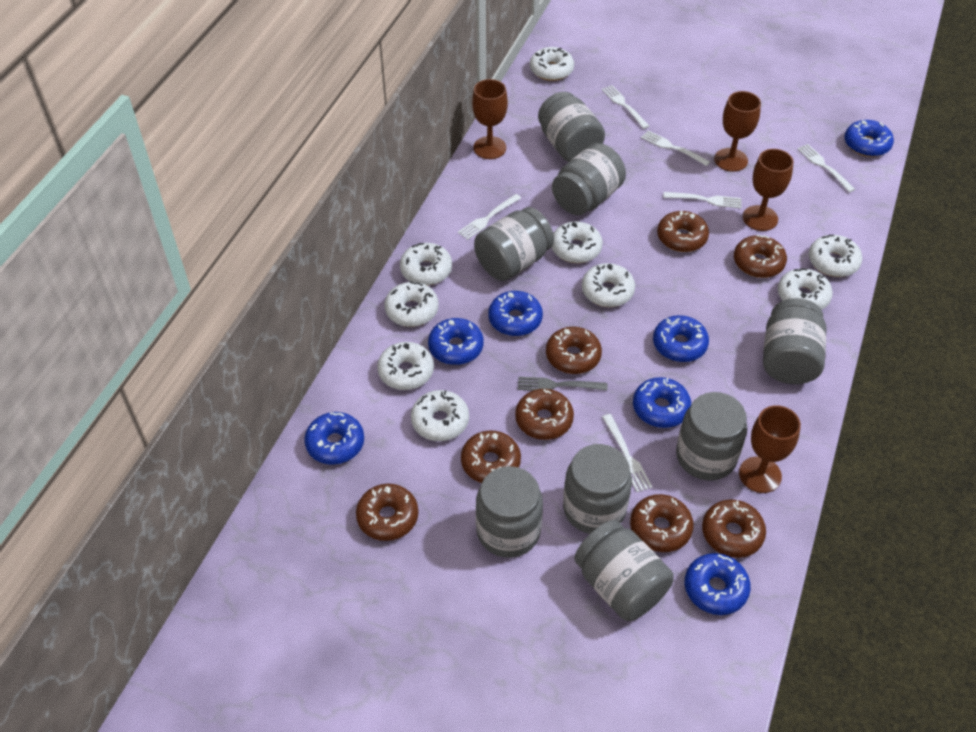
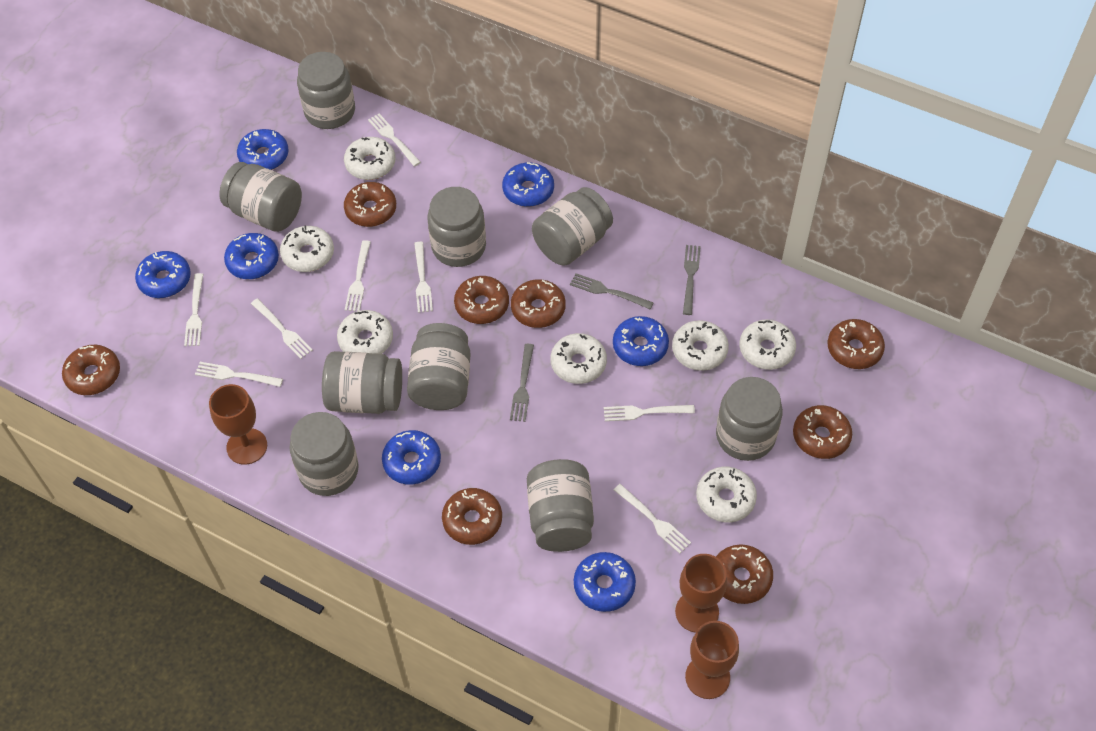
brown goblet: [472,79,508,159] [714,91,761,172] [739,405,801,493] [743,149,794,231] = 4 -> [209,384,267,465] [675,554,727,633] [685,621,739,699] = 3
grey fork: [518,377,607,391] = 1 -> [510,344,534,422] [570,273,653,309] [683,245,701,315] = 3
grey jar: [474,207,554,281] [476,466,543,558] [538,92,605,162] [552,143,626,215] [563,444,632,534] [574,520,674,621] [676,392,747,480] [763,298,826,384] = 8 -> [219,162,302,232] [289,412,359,496] [297,52,355,129] [322,351,402,414] [407,323,471,410] [427,187,486,267] [527,459,594,552] [532,187,613,266] [716,377,783,461] = 9
white donut: [377,342,434,390] [385,281,438,327] [400,243,452,285] [411,390,469,441] [530,47,574,81] [552,222,603,263] [582,263,635,307] [778,268,833,310] [809,235,863,277] = 9 -> [280,226,334,272] [337,310,393,354] [344,137,395,180] [550,333,607,384] [672,320,729,371] [696,467,757,522] [739,319,796,370] = 7
white fork: [458,194,521,240] [602,85,649,129] [602,414,652,492] [641,130,711,166] [663,192,742,208] [798,144,855,192] = 6 -> [184,273,203,346] [195,362,283,387] [251,298,313,359] [345,240,371,311] [368,114,421,167] [414,242,433,313] [604,405,695,421] [614,484,691,554] = 8

